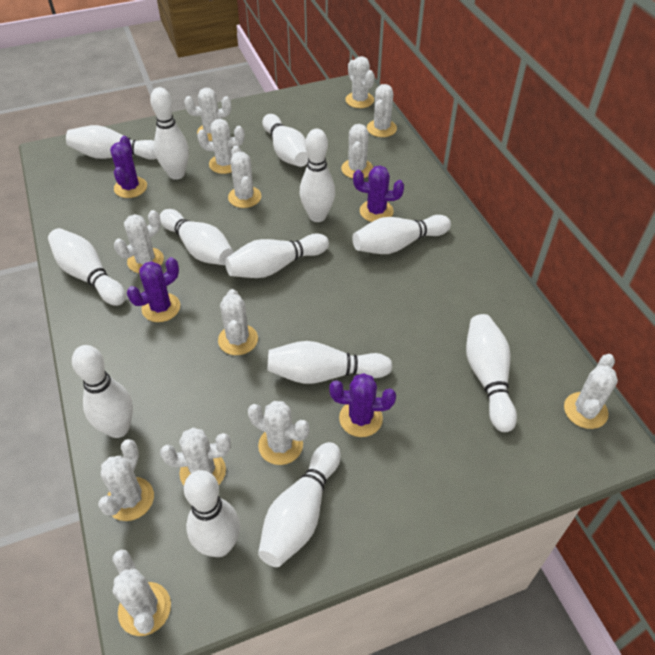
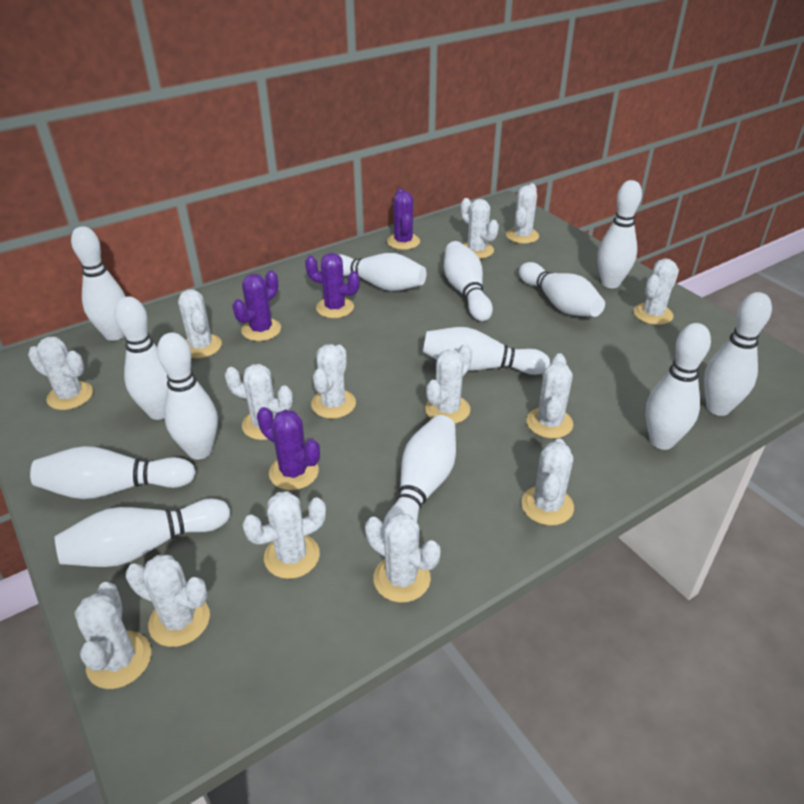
white cactus: [98,439,154,521] [113,549,171,636] [114,210,164,273] [160,428,231,485] [184,88,231,141] [197,119,245,174] [218,289,258,355] [228,146,261,208] [248,401,309,465] [341,124,373,178] [345,56,375,108] [367,84,397,137] [564,354,618,429] = 13 -> [28,337,93,410] [75,582,151,689] [126,555,210,647] [178,289,222,358] [225,364,293,440] [242,491,326,579] [311,344,356,419] [365,513,440,603] [425,344,472,424] [461,198,499,259] [506,183,539,244] [521,439,574,526] [527,353,573,439] [634,259,679,325] = 14

